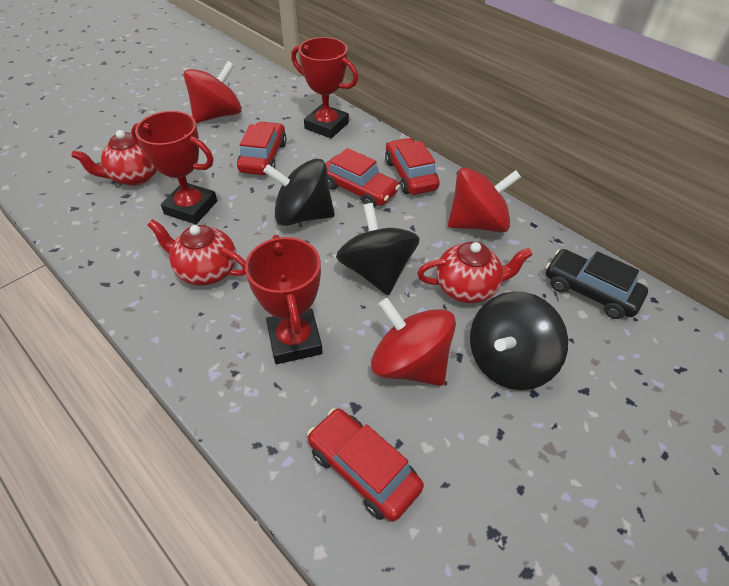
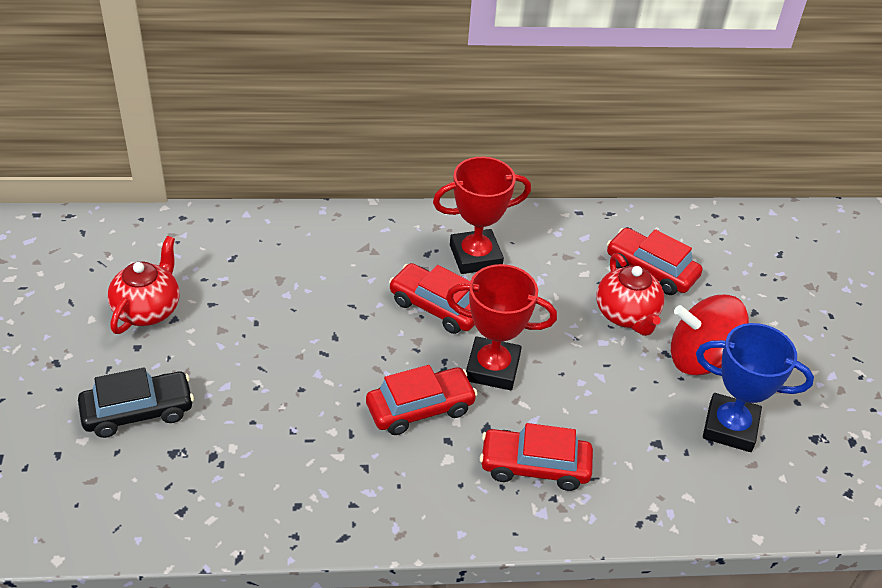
black spinning top: [263,159,335,226] [336,203,420,295] [470,292,568,390] = 3 -> none = 0
blue trophy: none = 0 -> [696,323,814,452] = 1
red spinning top: [184,61,242,123] [371,298,456,386] [448,168,521,233] = 3 -> [671,295,749,376] = 1
red teapot: [71,130,157,186] [147,219,246,286] [417,242,533,303] = 3 -> [108,236,179,334] [596,253,665,336] = 2
red trophy: [131,111,217,224] [245,235,323,364] [291,37,358,138] = 3 -> [433,157,531,274] [446,264,557,390] = 2

